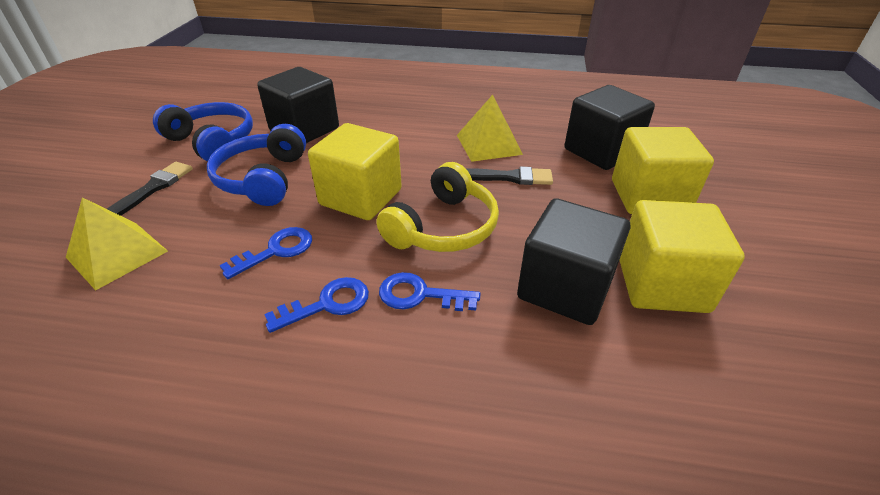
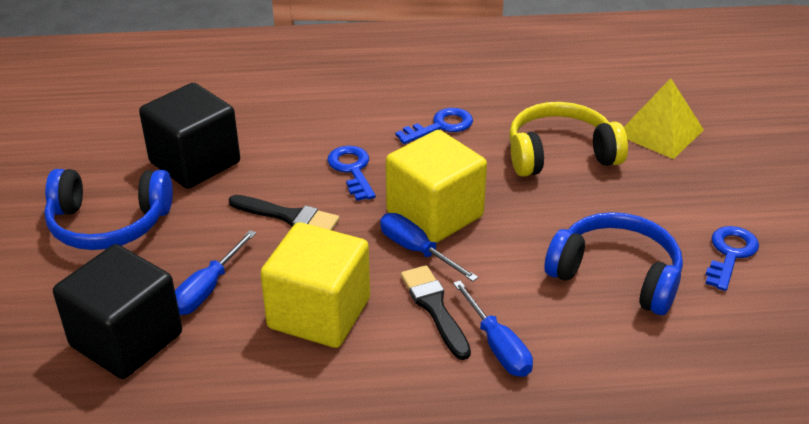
black cube: [257,67,339,143] [517,198,630,325] [565,85,655,170] = 3 -> [53,244,182,379] [139,83,240,189] = 2
blue screwdriver: none = 0 -> [175,230,256,315] [380,213,478,282] [453,280,533,377] = 3
yellow cube: [308,123,402,220] [612,127,714,214] [619,200,745,313] = 3 -> [260,222,370,348] [386,130,487,243] = 2
yellow pyramid: [66,197,168,291] [457,95,523,162] = 2 -> [624,78,704,159] = 1

